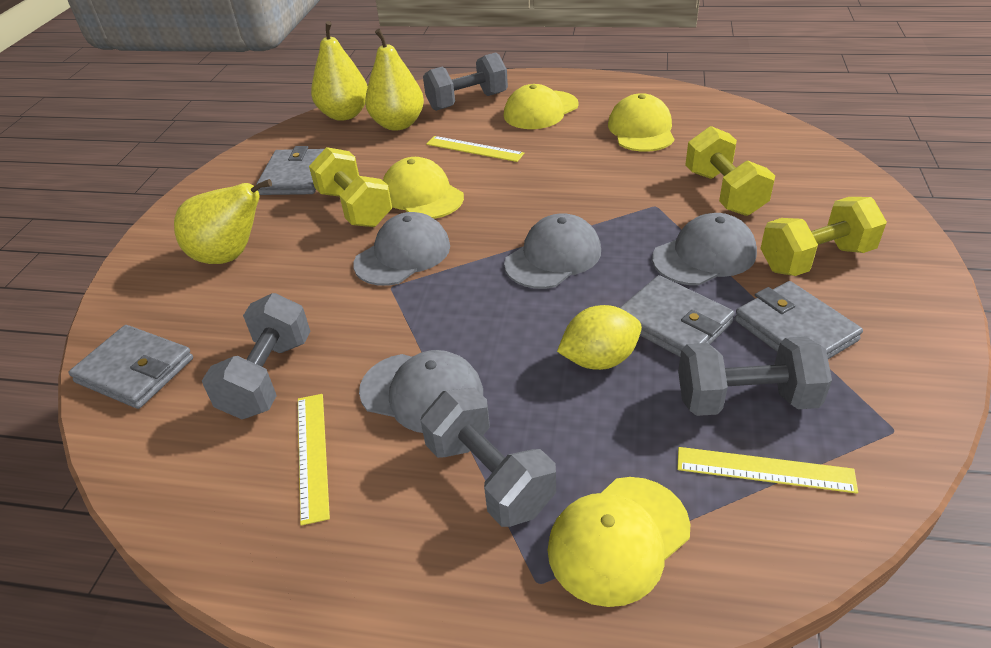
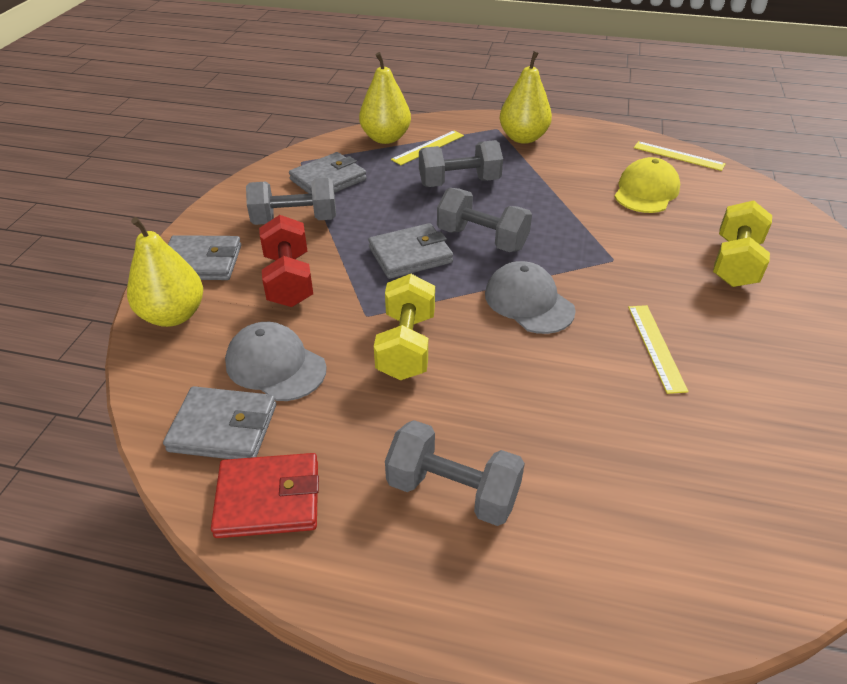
grey cap: [353,212,450,286] [359,350,483,433] [504,213,601,289] [652,213,757,285] = 4 -> [225,322,327,401] [485,261,576,334] = 2
red dumbbell: none = 0 -> [259,215,313,307] = 1
red wallet: none = 0 -> [211,453,319,538] = 1
yellow cap: [383,157,464,219] [504,84,579,129] [548,477,690,607] [608,93,674,152] = 4 -> [614,157,680,213] = 1
yellow dumbbell: [309,147,392,227] [685,126,775,216] [760,197,887,276] = 3 -> [374,274,435,380] [713,200,772,287] = 2
yellow lemon: [557,305,642,370] = 1 -> none = 0

